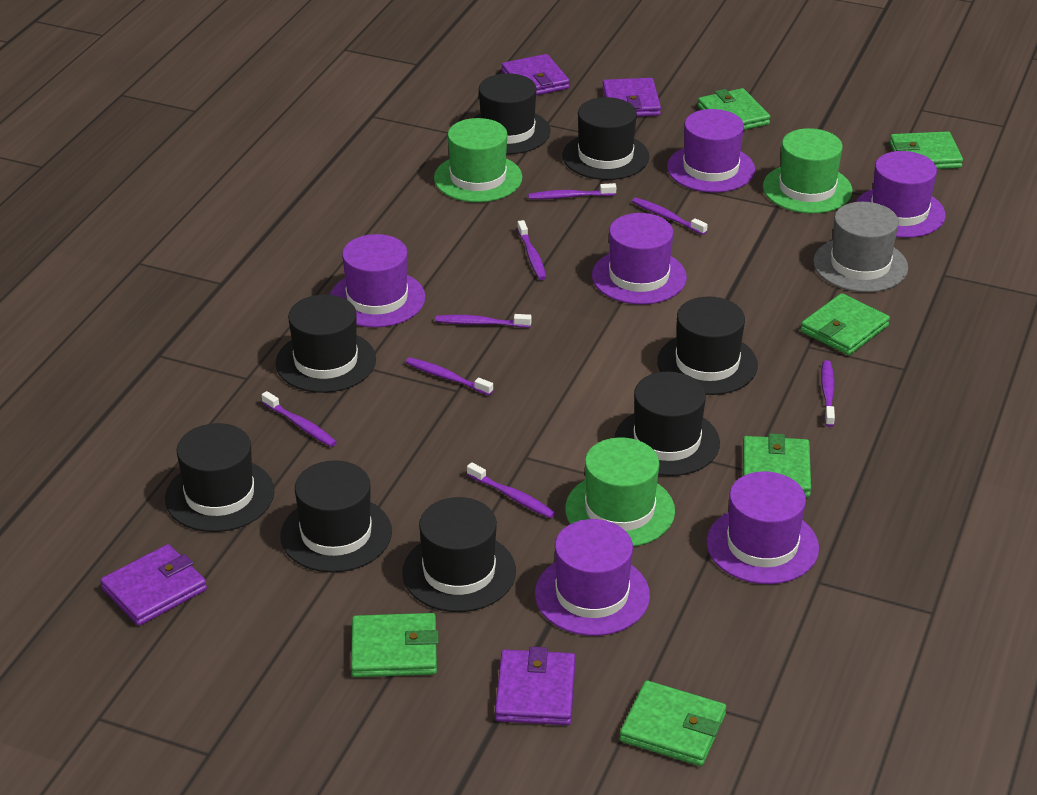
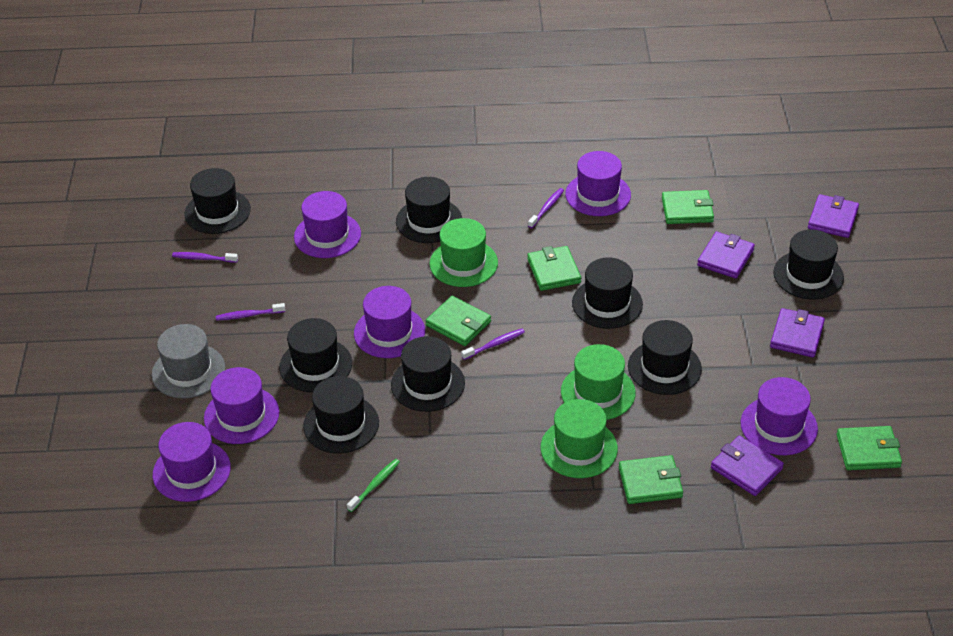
green toothbrush: none = 0 -> [347,459,400,512] = 1
green wallet: [351,613,439,677] [620,681,726,766] [698,88,770,130] [743,433,811,497] [801,293,890,355] [890,132,963,169] = 6 -> [426,296,491,346] [527,246,581,291] [619,455,683,504] [662,190,714,224] [836,426,902,470] = 5
purple toothbrush: [262,391,337,447] [406,357,493,395] [435,314,532,327] [467,462,555,518] [517,220,546,280] [528,183,616,199] [632,198,708,235] [821,360,835,427] = 8 -> [172,252,238,263] [216,303,285,321] [461,329,525,360] [528,188,564,228] = 4

